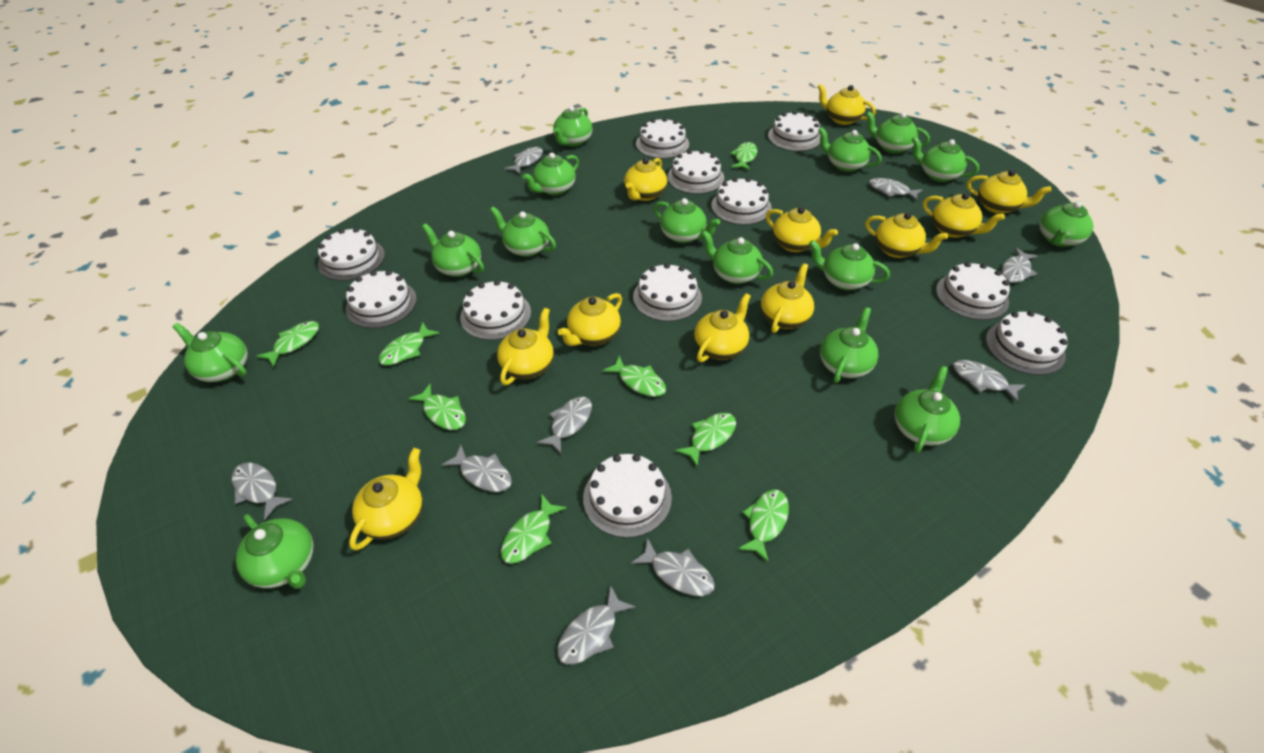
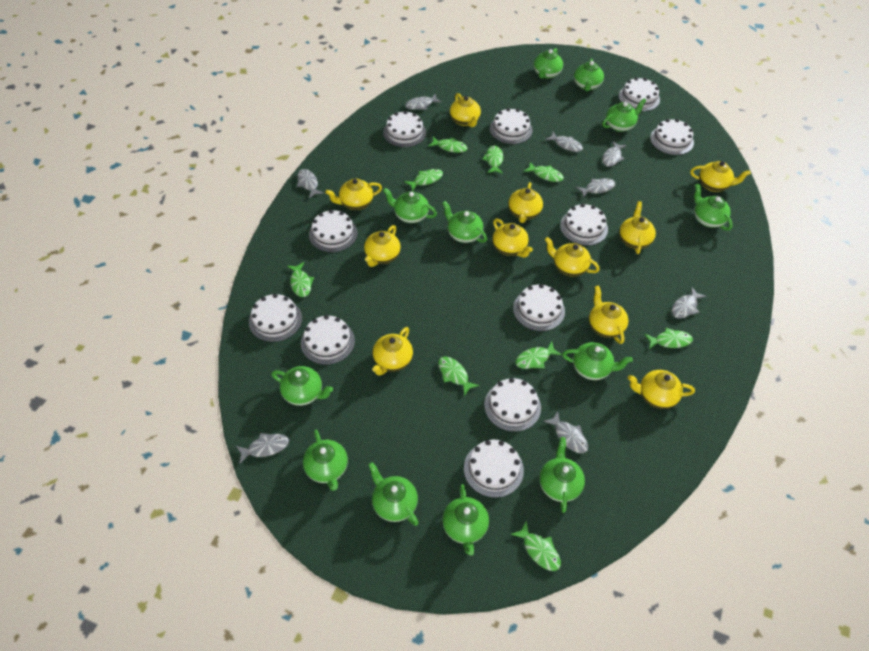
green fish: [256,321,319,367] [379,322,440,365] [408,384,466,430] [501,494,567,564] [603,356,666,397] [675,413,736,467] [730,142,757,170] [737,489,789,563] = 8 -> [287,262,314,297] [404,169,443,191] [428,137,467,153] [438,357,479,396] [482,145,503,173] [511,521,561,571] [515,341,562,369] [524,162,564,182] [644,328,693,349] = 9
green teapot: [173,323,248,382] [235,514,313,589] [422,224,484,277] [490,206,556,257] [522,153,579,195] [553,106,593,147] [654,198,720,243] [701,230,773,284] [809,240,890,290] [818,127,882,172] [820,307,878,383] [866,111,930,154] [895,366,960,453] [912,136,979,182] [1039,201,1093,247] = 15 -> [271,366,333,406] [303,430,348,491] [368,462,419,526] [383,188,437,223] [442,201,487,243] [442,484,489,556] [534,48,563,79] [539,437,585,513] [562,342,633,380] [574,59,604,91] [602,98,647,132] [694,183,733,230] = 12
grey fish: [232,463,293,520] [442,445,512,492] [504,147,543,175] [537,396,592,454] [557,585,636,665] [631,538,715,596] [869,178,923,201] [953,360,1026,403] [1001,247,1038,283] = 9 -> [236,433,289,464] [297,169,324,198] [405,94,442,110] [543,411,588,453] [545,132,583,152] [576,178,615,198] [602,141,626,167] [672,287,706,318] = 8

